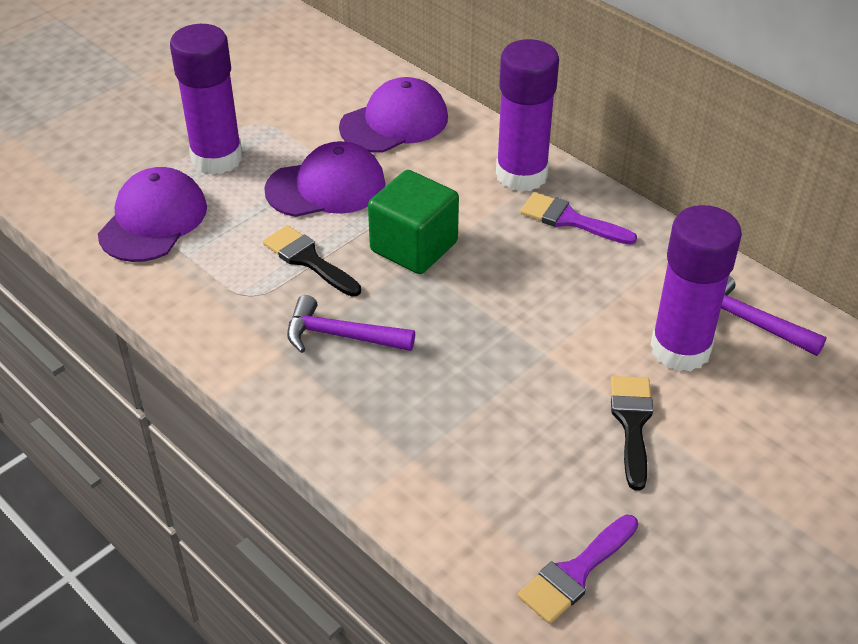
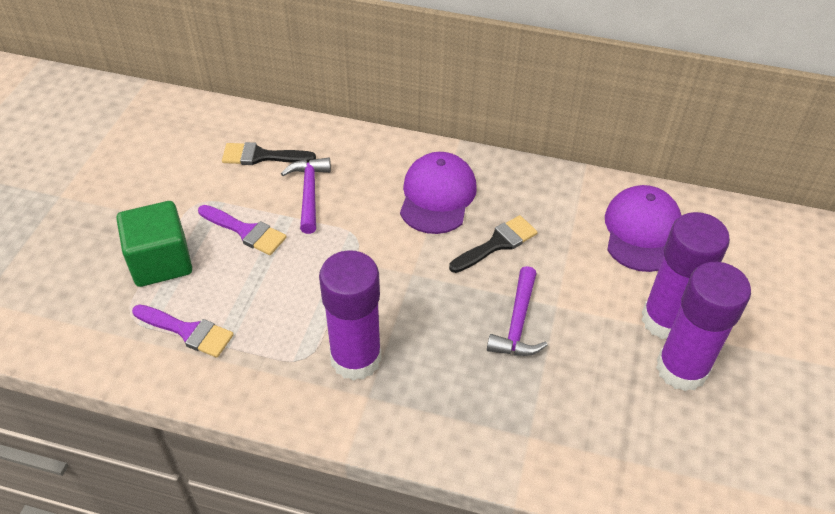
purple cap: [98,167,207,262] [264,141,385,217] [339,77,448,153] = 3 -> [400,152,477,234] [605,185,681,272] = 2

